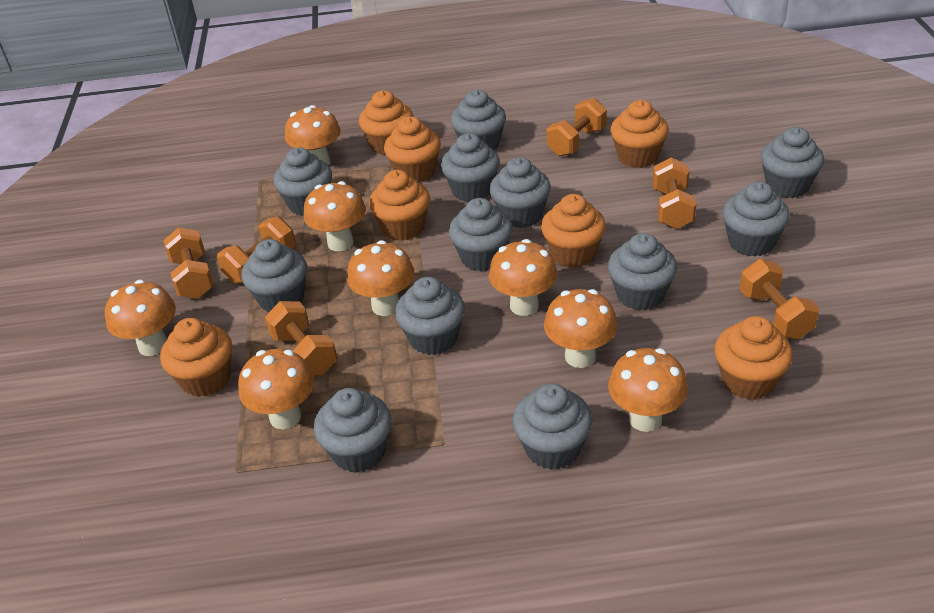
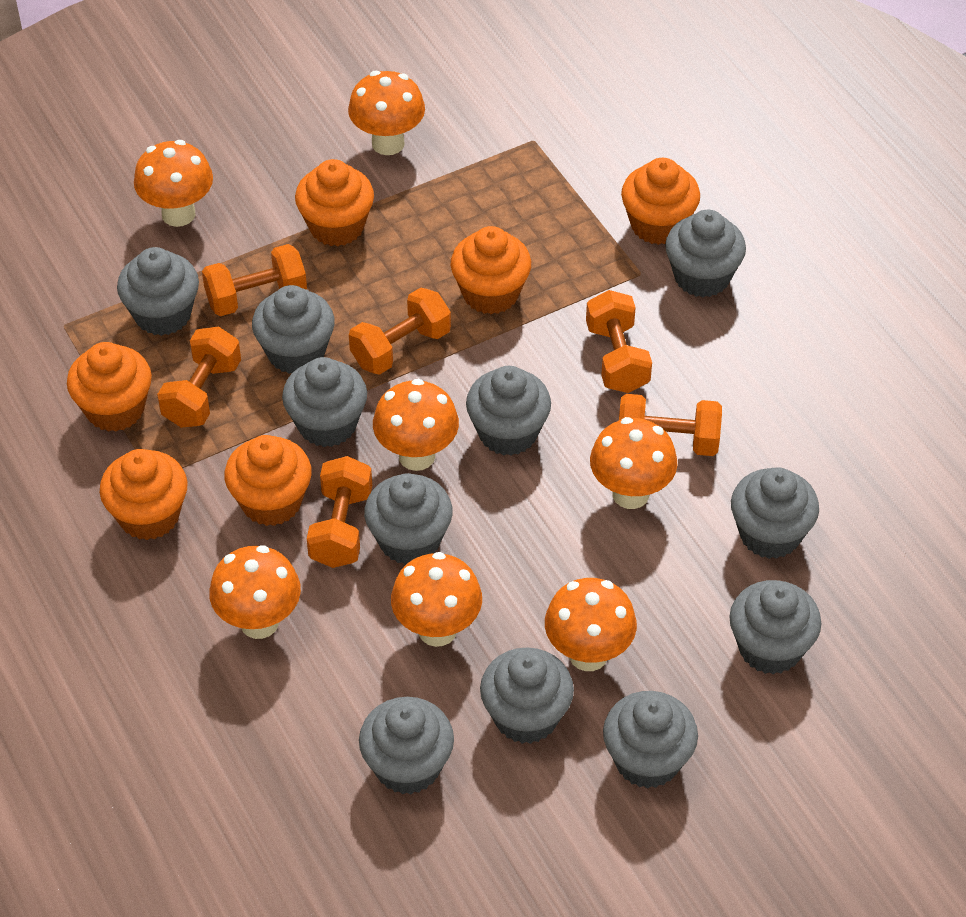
grey cupcake: [241,239,307,312] [274,148,332,216] [314,388,392,473] [395,277,465,355] [441,133,500,202] [449,198,513,272] [451,90,506,150] [489,157,551,228] [512,383,592,470] [608,233,677,310] [722,182,790,257] [761,127,824,198] = 12 -> [117,247,199,336] [252,285,335,374] [282,357,367,447] [359,697,454,794] [364,473,453,565] [466,366,551,456] [480,647,574,744] [603,691,698,789] [665,210,746,297] [729,580,821,674] [731,467,819,559] = 11
orange cupcake: [160,318,232,397] [359,90,413,155] [369,170,430,241] [384,116,441,183] [541,194,606,268] [610,100,669,168] [714,316,793,400] = 7 -> [67,342,152,432] [100,449,188,540] [224,435,312,526] [295,159,374,246] [451,226,531,314] [621,158,700,245] = 6
orange mushroom: [105,280,176,356] [238,349,314,429] [285,105,341,165] [304,181,366,251] [347,240,414,316] [489,239,557,316] [544,289,618,368] [608,348,688,432] = 8 -> [134,140,213,227] [209,545,301,639] [348,71,425,155] [373,379,459,471] [391,552,482,647] [545,578,637,671] [590,417,677,509] = 7

